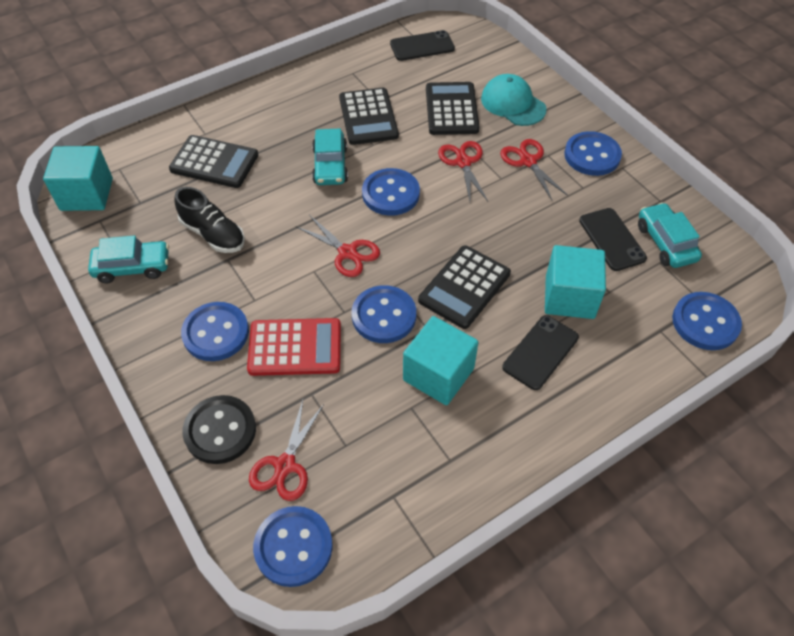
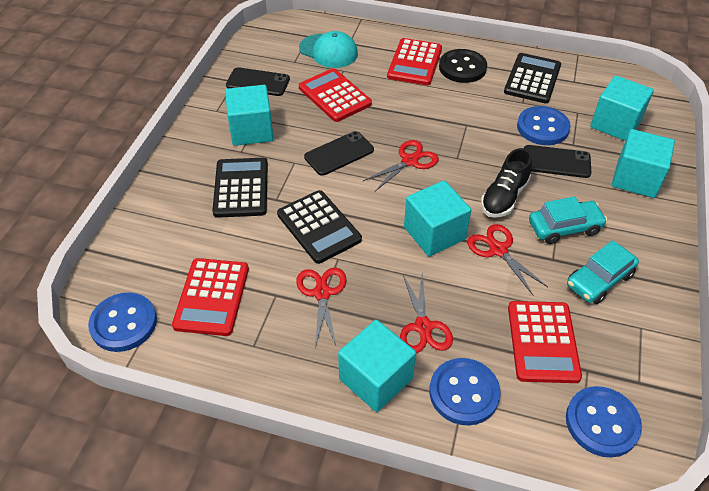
black calculator: [169,135,258,188] [339,88,399,145] [418,245,511,329] [426,82,480,135] = 4 -> [212,158,268,218] [277,190,362,264] [504,53,561,103] = 3
blue button: [181,302,249,361] [253,506,333,587] [351,285,416,343] [362,168,420,216] [564,131,622,176] [672,292,742,350] = 6 -> [88,292,157,352] [429,358,501,425] [517,106,571,145] [566,386,642,458] = 4
red calculator: [247,318,341,376] = 1 -> [172,258,249,336] [299,68,372,122] [387,38,442,85] [508,301,582,383] = 4
turquoise car: [88,235,169,283] [312,129,348,185] [638,203,702,268] = 3 -> [529,197,607,244] [567,240,639,304] = 2
turquoise cube: [43,146,113,211] [403,316,478,405] [545,245,606,319] = 3 -> [225,85,274,146] [338,320,416,412] [404,180,471,256] [590,76,654,141] [612,129,675,198] = 5

